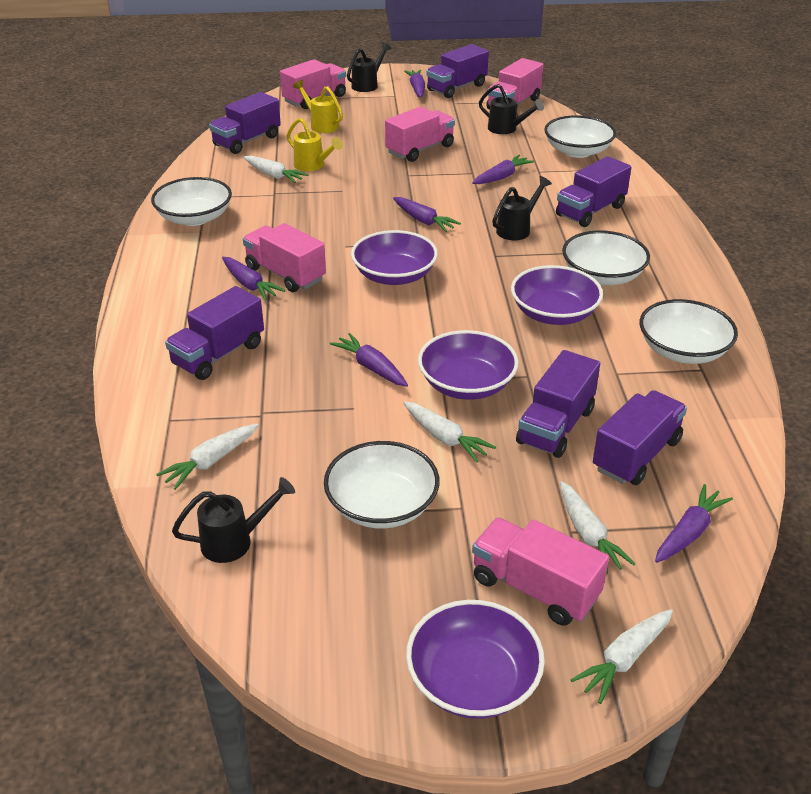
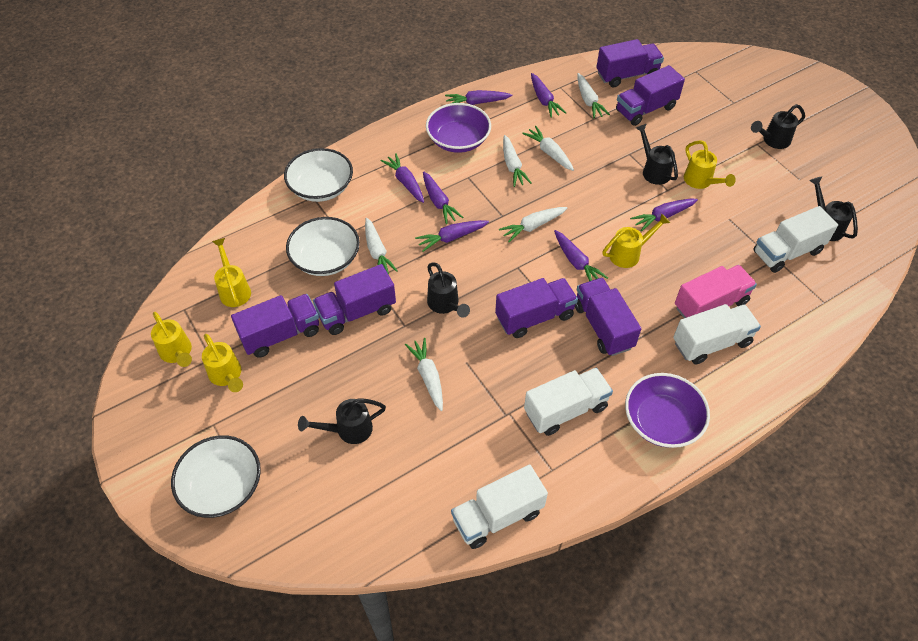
black watering can: [172,477,295,563] [347,42,392,92] [479,84,544,134] [492,176,552,240] = 4 -> [298,399,386,444] [427,262,470,318] [636,124,678,185] [751,104,805,149] [809,177,858,241] = 5
pink truck: [243,223,326,292] [280,59,346,109] [385,107,455,162] [472,518,609,626] [487,58,543,111] = 5 -> [675,265,757,318] = 1
purple bowl: [351,230,438,285] [406,600,545,719] [418,330,519,400] [511,265,603,325] = 4 -> [426,103,491,153] [625,373,710,448] = 2
purple carrot: [222,257,285,300] [330,333,408,387] [393,197,461,232] [404,70,425,98] [472,155,534,184] [655,484,733,563] = 6 -> [380,153,424,203] [415,220,489,252] [423,171,463,224] [445,90,512,105] [531,73,566,118] [554,230,608,281] [630,199,698,232] = 7
white bowl: [151,177,232,226] [324,441,439,529] [544,115,616,158] [562,230,650,285] [640,299,738,364] = 5 -> [171,435,261,518] [284,148,353,202] [286,217,360,276] = 3
white carrot: [156,424,258,490] [244,155,308,183] [403,401,496,463] [560,481,635,574] [570,609,673,704] = 5 -> [365,218,398,274] [405,338,443,411] [499,207,567,242] [503,135,532,187] [522,126,574,171] [577,73,610,119] = 6
white truck: none = 0 -> [451,464,548,549] [524,368,613,436] [673,304,761,365] [753,206,838,273] = 4
yellow watering can: [287,118,343,171] [293,80,343,133] = 2 -> [151,312,192,367] [202,334,243,392] [212,238,251,307] [602,213,670,268] [684,140,736,189] = 5

